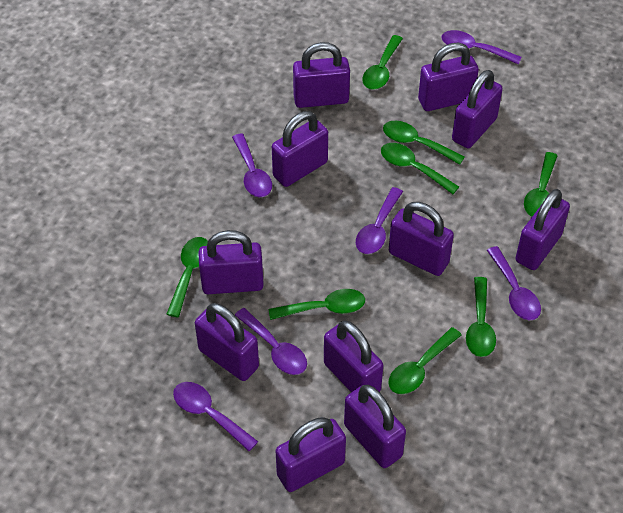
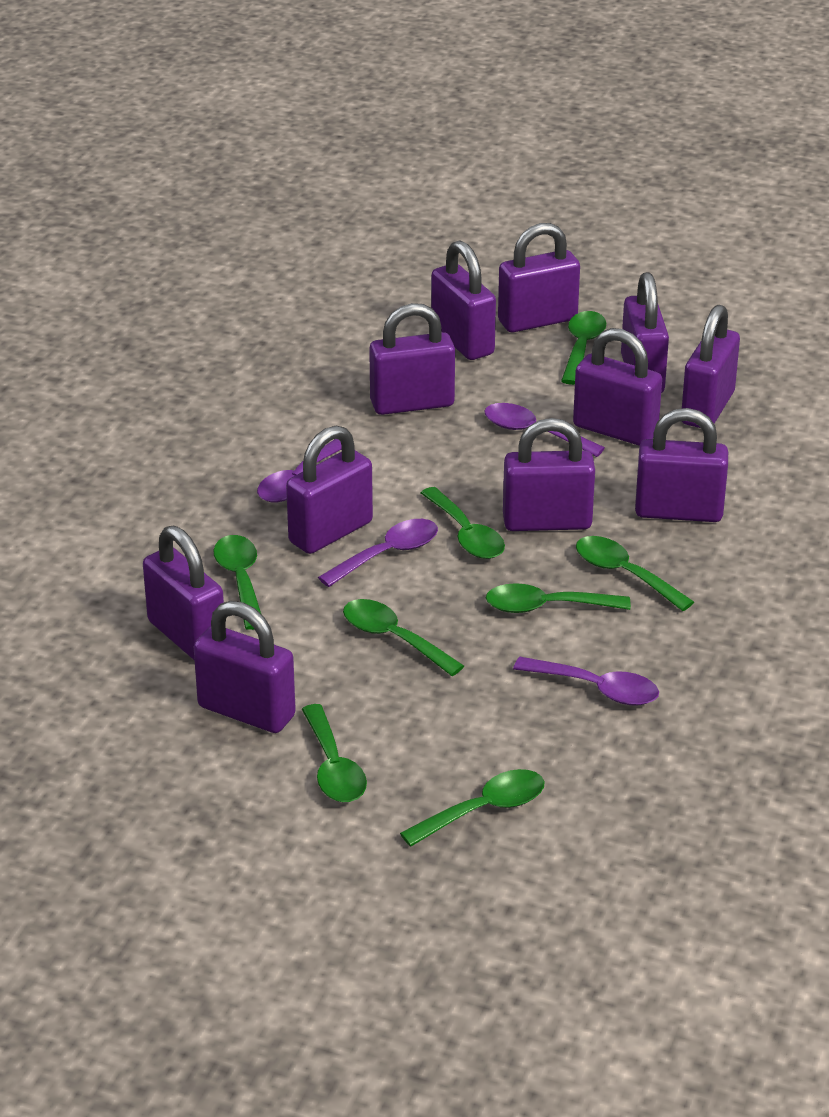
purple spoon: [173,382,258,451] [232,134,272,197] [235,308,307,375] [356,187,403,254] [441,30,522,64] [487,246,541,320] = 6 -> [257,439,342,503] [318,519,438,587] [484,403,605,457] [513,657,659,706] = 4

